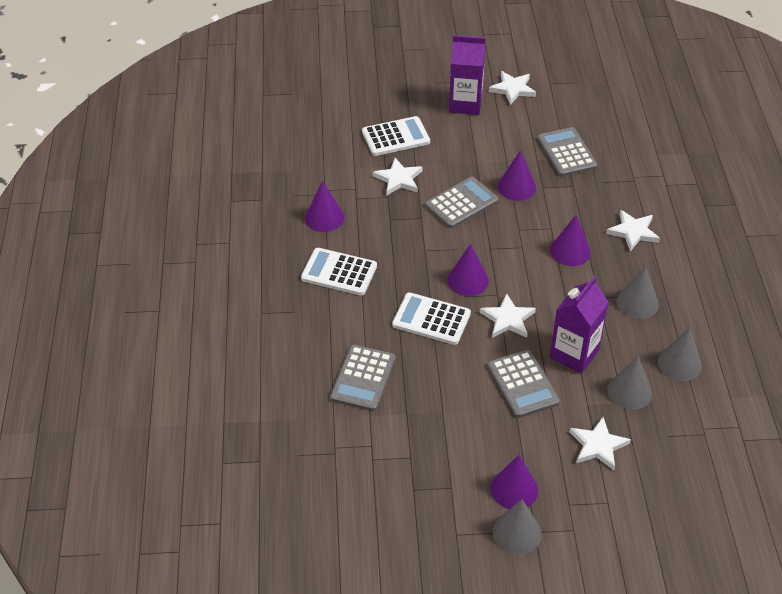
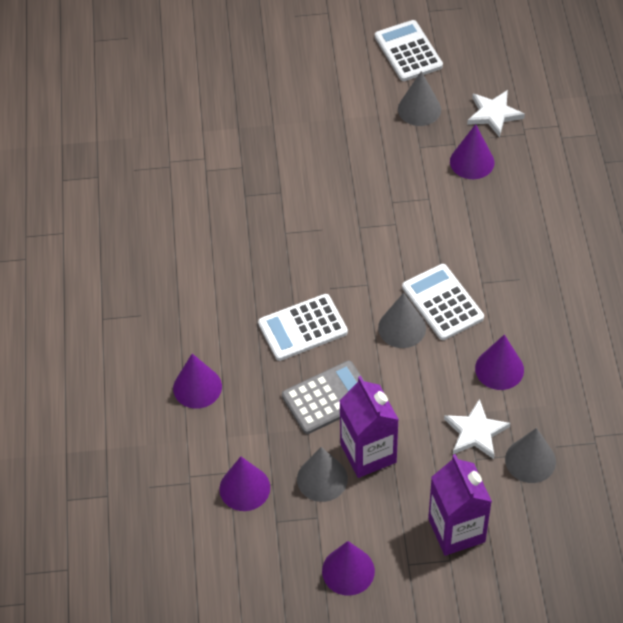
grey calculator: [330,345,396,411] [425,177,498,228] [488,350,560,418] [537,127,597,176] = 4 -> [282,361,364,434] = 1
white star: [373,158,423,195] [480,293,536,338] [489,71,536,105] [570,417,631,470] [606,210,660,252] = 5 -> [444,399,510,459] [467,90,525,137] = 2

